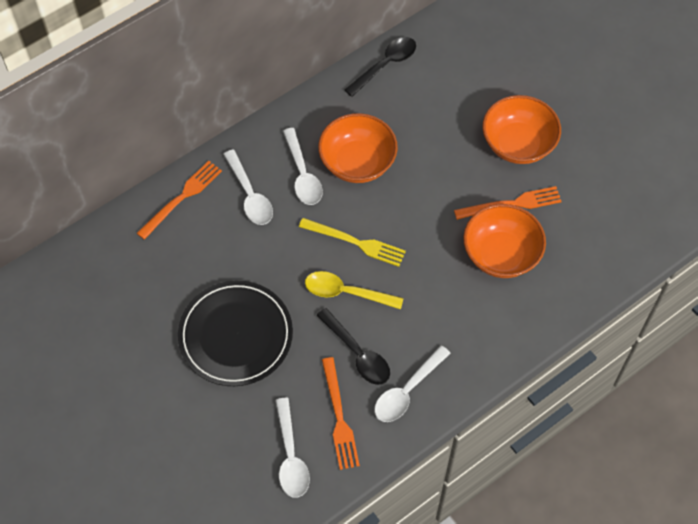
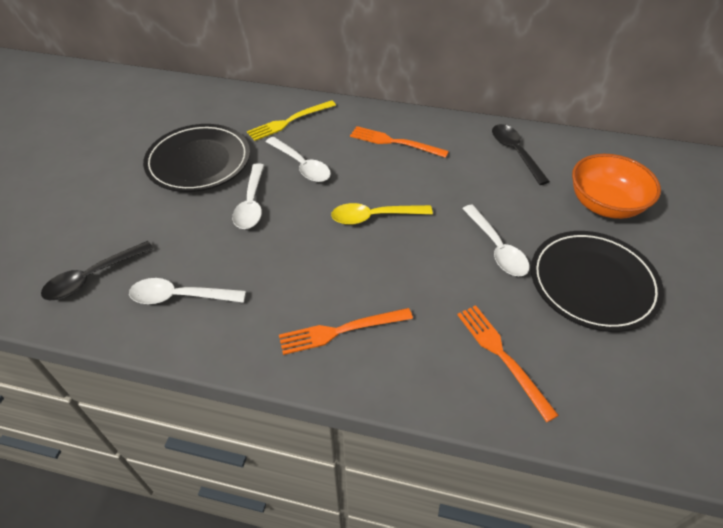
black plate: [178,281,293,386] = 1 -> [143,124,250,192] [531,231,664,332] = 2
orange bowl: [318,113,398,183] [463,204,546,278] [482,95,561,164] = 3 -> [572,154,661,219] = 1

